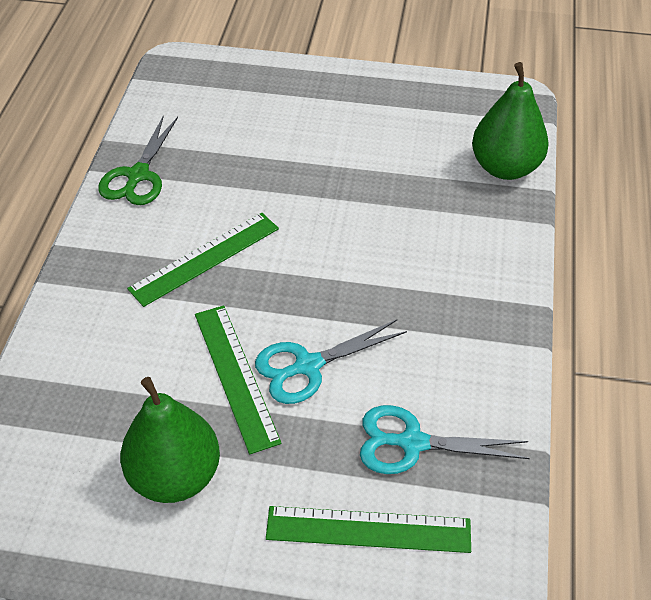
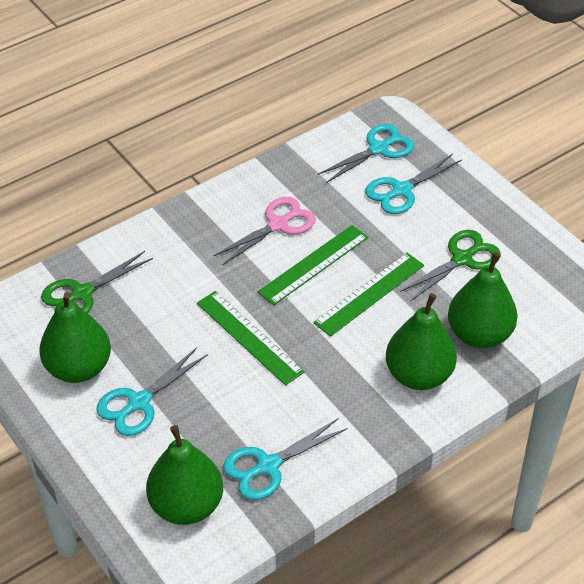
green pear: [120,377,220,503] [472,62,549,180] = 2 -> [40,292,111,383] [146,425,223,525] [386,293,457,390] [448,252,518,348] = 4
green scissors: [98,115,178,205] = 1 -> [41,251,153,313] [400,230,501,301] = 2
pink scissors: none = 0 -> [213,197,316,265] = 1
turquoise scissors: [255,319,407,404] [360,405,530,474] = 2 -> [96,347,208,436] [223,418,348,500] [318,124,414,183] [365,154,462,214] = 4

